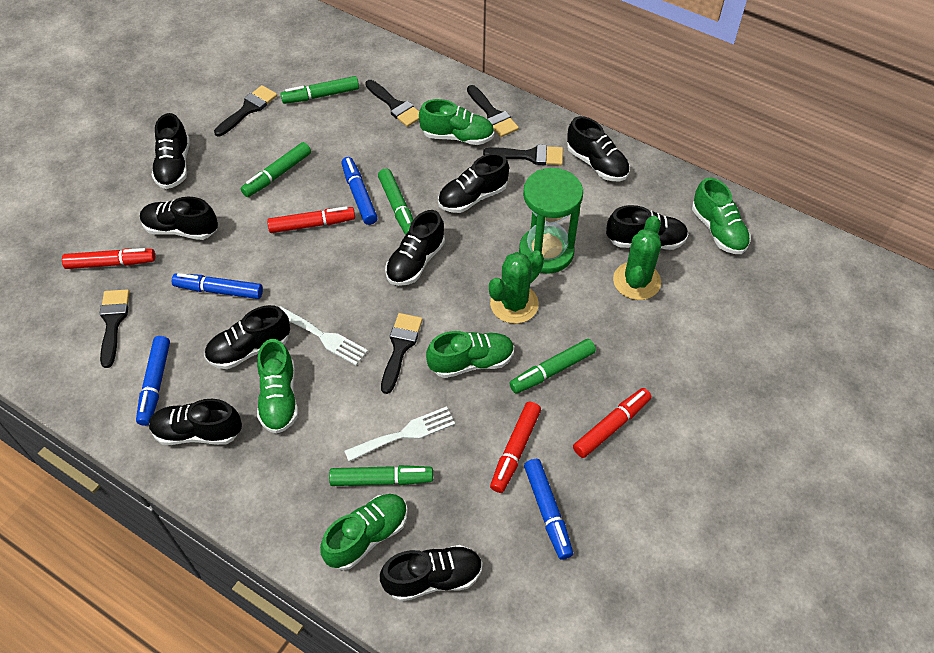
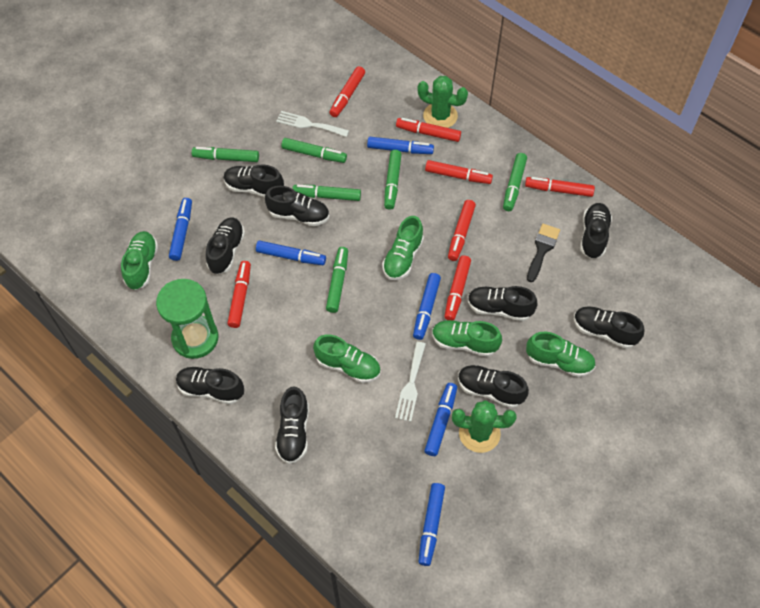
black brush: [99,289,130,368] [214,85,277,136] [365,80,419,127] [381,313,423,394] [467,85,519,137] [483,145,563,165] = 6 -> [527,224,560,282] = 1
blue marker: [136,336,170,426] [172,273,263,299] [341,157,378,225] [524,459,573,560] = 4 -> [169,198,192,261] [256,241,326,265] [367,137,434,154] [413,273,441,340] [418,483,445,566] [424,383,457,456] = 6
green marker: [241,142,311,197] [280,76,359,104] [329,465,433,486] [378,168,413,235] [509,339,596,394] = 5 -> [192,147,259,162] [281,138,347,163] [292,185,361,201] [326,247,348,313] [384,150,402,210] [503,153,527,211] = 6
red marker: [62,248,155,269] [267,206,355,233] [490,402,541,493] [573,388,651,458] = 4 -> [228,261,251,328] [329,66,365,117] [396,118,461,142] [425,160,493,184] [444,255,471,321] [448,200,476,261] [525,177,595,197] = 7

